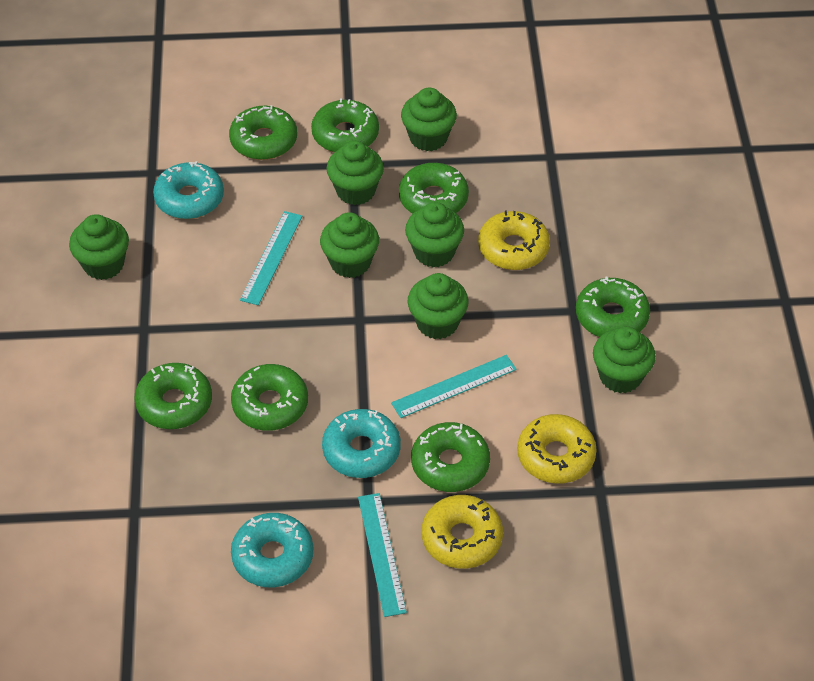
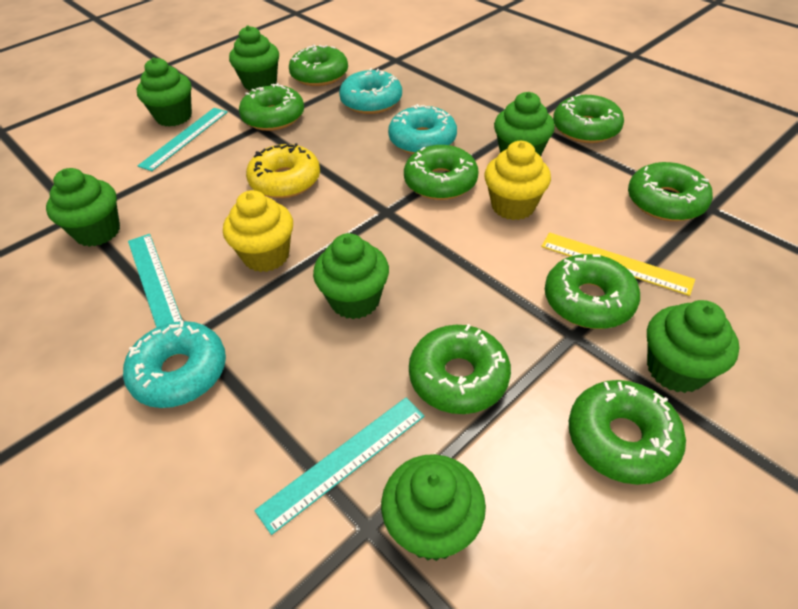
green donut: [134,363,212,429] [229,105,297,160] [231,364,308,431] [311,98,379,152] [399,163,469,214] [411,422,490,492] [576,277,650,337] = 7 -> [239,83,304,131] [289,45,348,86] [404,145,479,200] [409,324,511,414] [545,254,640,329] [553,94,624,143] [569,380,686,485] [628,162,713,221] = 8
yellow cupcake: none = 0 -> [223,190,293,272] [484,141,551,220] = 2
yellow donut: [422,495,503,569] [478,211,550,270] [517,414,597,484] = 3 -> [246,143,320,198] = 1
yellow ruler: none = 0 -> [541,233,695,296] = 1

